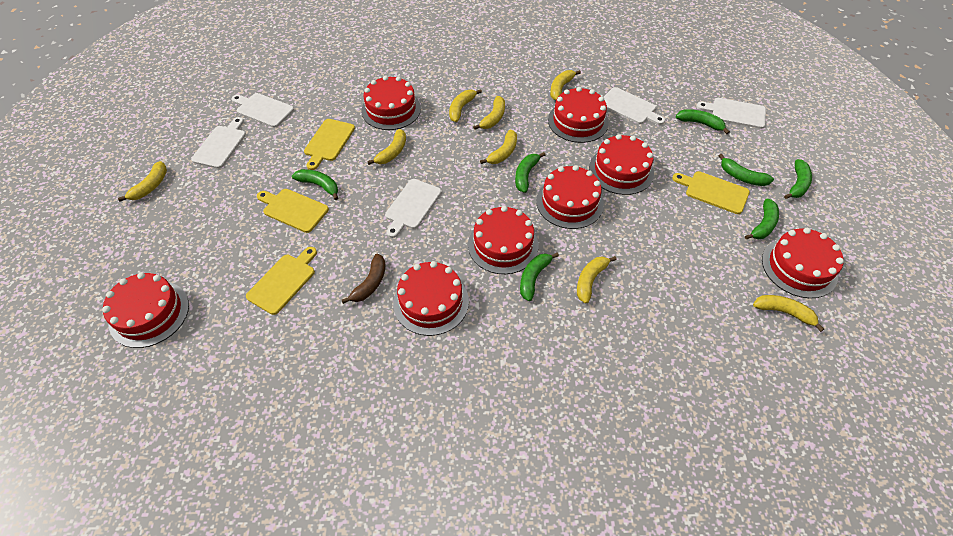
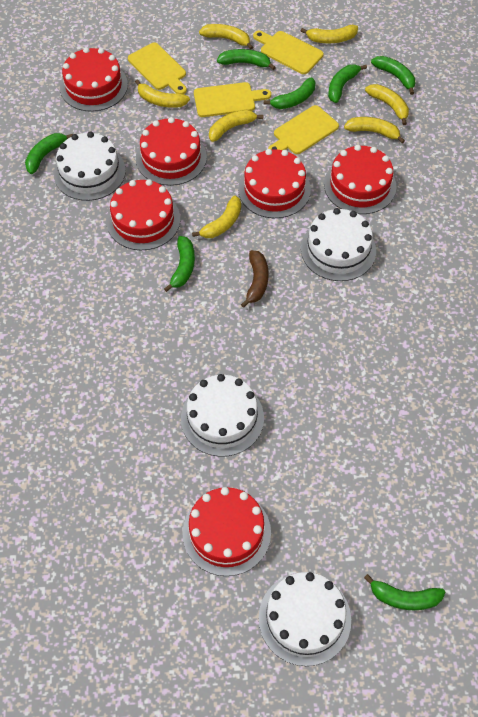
red cake: [102,272,189,348] [361,76,421,130] [393,261,469,336] [468,206,538,274] [536,165,604,229] [548,87,609,143] [589,134,654,195] [762,228,844,298] = 8 -> [60,47,128,112] [106,179,180,250] [136,117,207,186] [182,487,271,576] [238,149,311,218] [324,145,397,214] = 6
white cake: none = 0 -> [54,132,126,201] [181,374,264,457] [259,572,351,666] [301,208,376,281] = 4
white cutting board: [191,117,246,169] [231,93,294,128] [385,179,442,238] [604,87,665,125] [697,98,766,129] = 5 -> none = 0
yellow banana: [118,161,167,202] [367,129,406,165] [449,89,482,122] [473,96,505,130] [480,130,517,164] [550,70,581,100] [577,256,616,303] [753,295,824,332] = 8 -> [135,79,190,108] [192,196,241,238] [199,24,253,50] [209,110,263,142] [301,25,358,43] [344,117,405,143] [365,84,409,125] = 7

